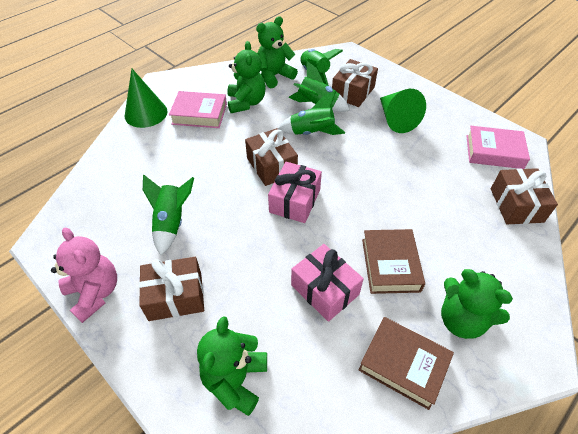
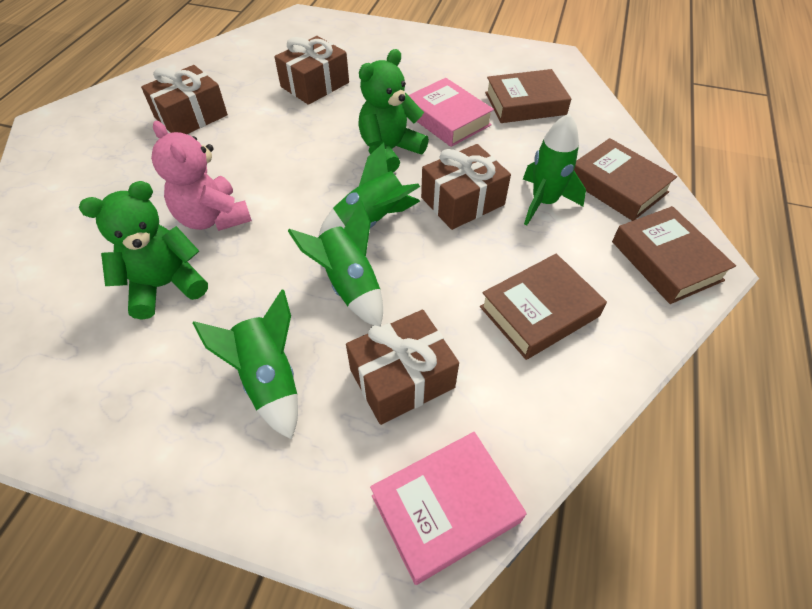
brown book: [359,317,454,410] [362,229,425,294] = 2 -> [480,254,607,360] [485,69,571,123] [574,138,677,221] [612,206,736,304] = 4
green cone: [125,69,168,128] [380,89,426,133] = 2 -> none = 0
green teddy bear: [197,316,267,416] [228,41,266,113] [256,16,298,88] [441,269,513,339] = 4 -> [79,181,208,320] [358,49,429,172] = 2
pink gift: [268,162,322,223] [291,244,364,322] = 2 -> none = 0

